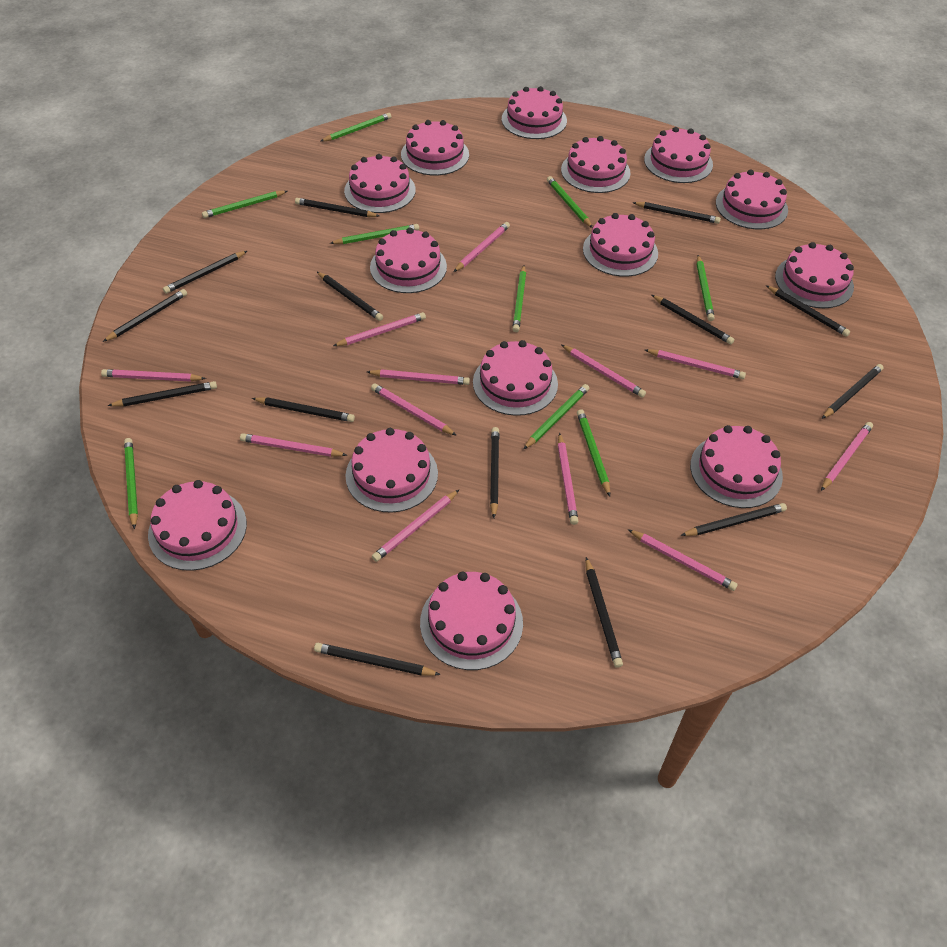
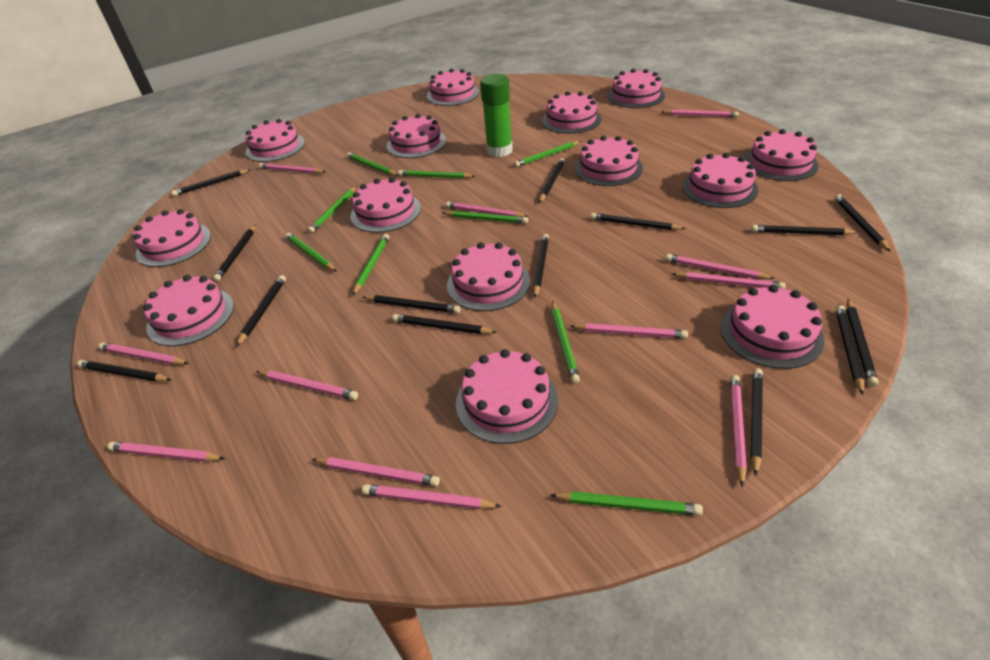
green glue stick: none = 0 -> [480,74,513,157] = 1

